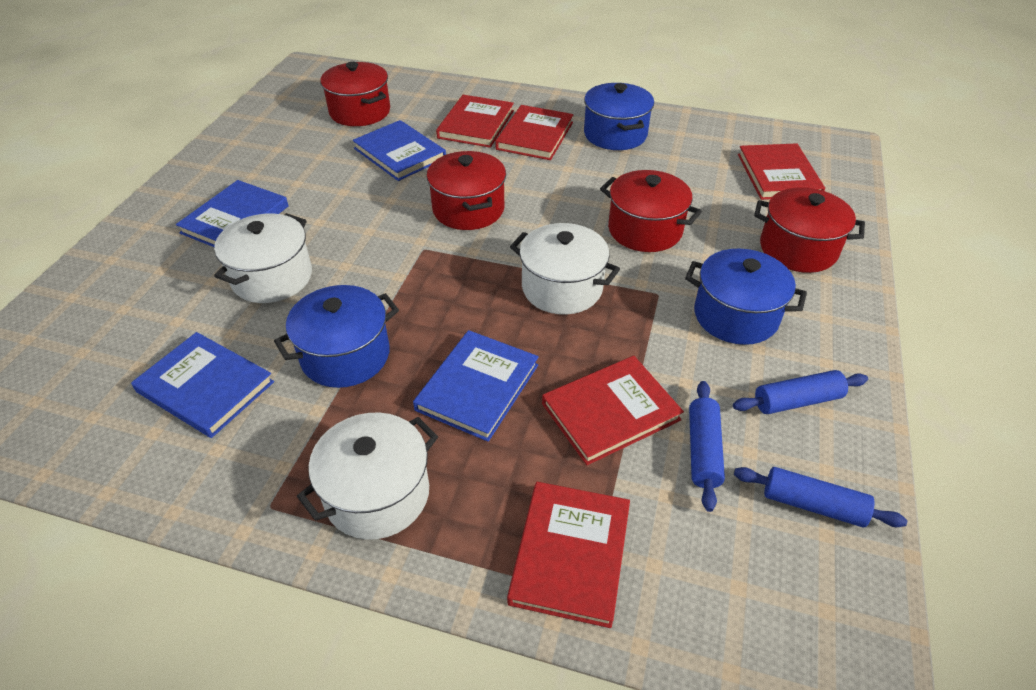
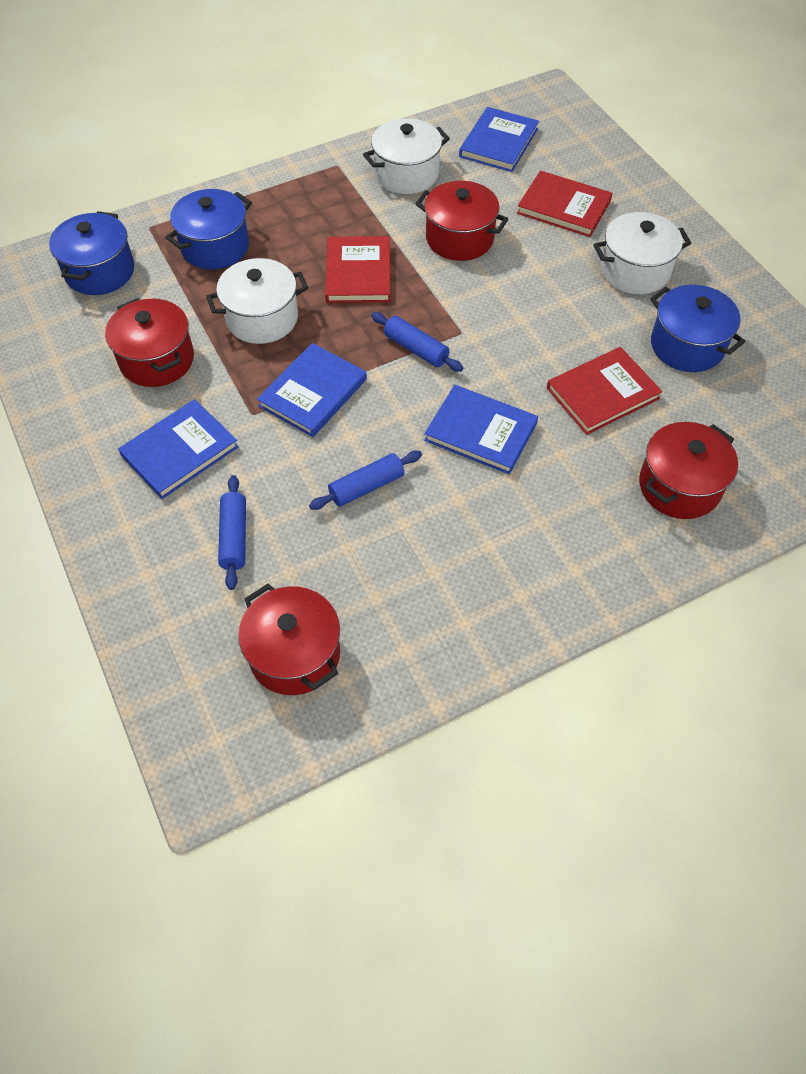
red book: [436,95,514,148] [495,105,574,160] [507,482,630,628] [542,356,684,465] [738,143,825,200] = 5 -> [325,236,390,303] [517,171,613,237] [547,347,662,435] = 3

